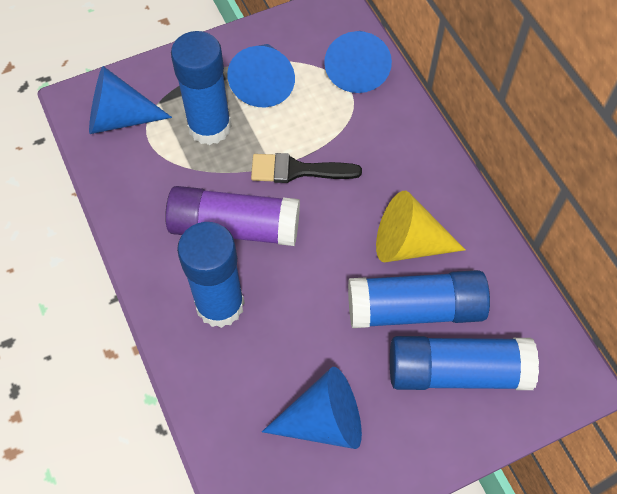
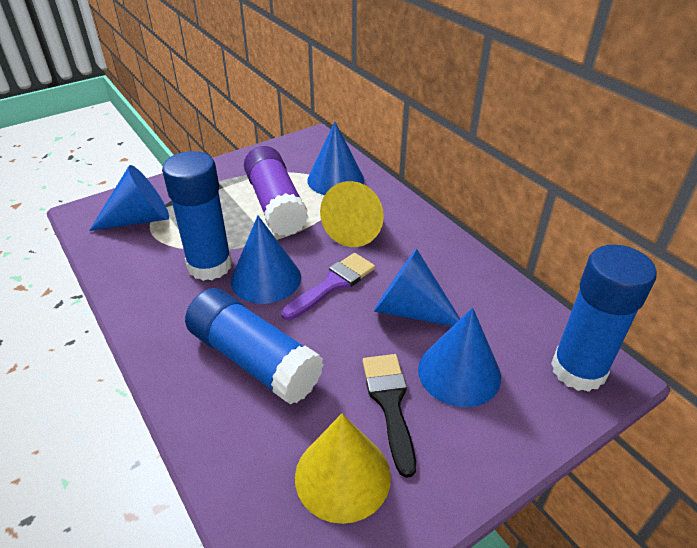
blue cone: [89,66,172,134] [227,44,295,107] [262,367,362,449] [324,31,392,93] = 4 -> [89,165,169,231] [231,215,301,304] [307,122,364,195] [373,249,460,326] [418,308,501,407] = 5
blue glue stick: [171,31,232,145] [177,222,244,328] [348,270,490,328] [390,336,539,390] = 4 -> [162,151,232,281] [185,288,324,405] [551,244,657,392] = 3
purple brush: none = 0 -> [281,253,375,320] = 1
yellow cone: [376,191,466,262] = 1 -> [295,414,391,524] [320,181,384,247] = 2

